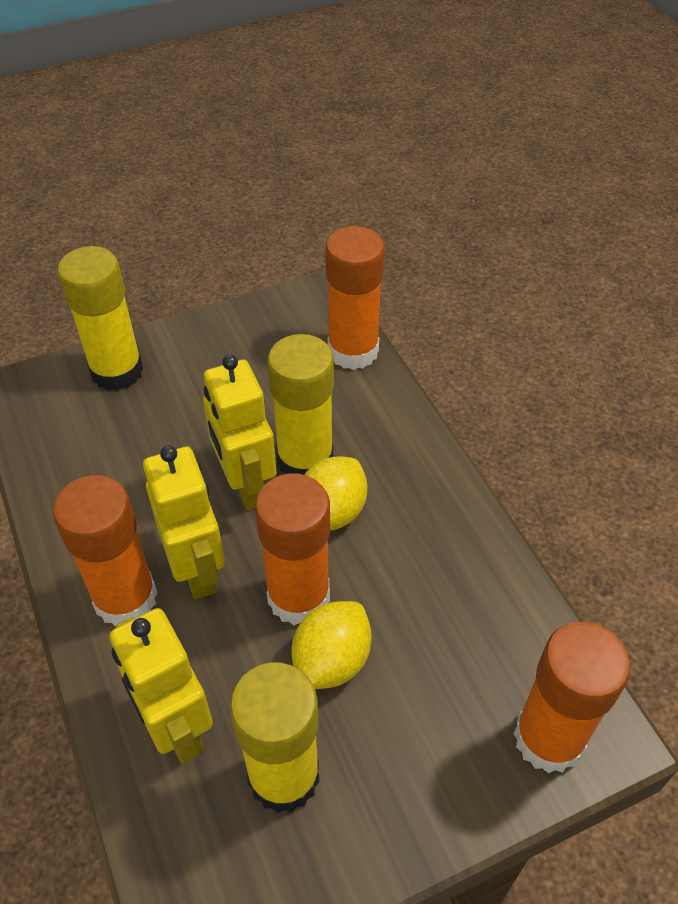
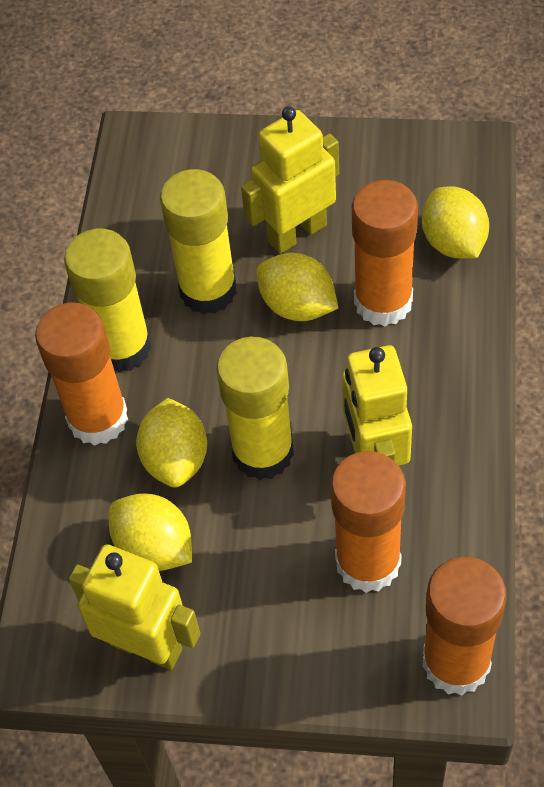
yellow lemon: [291,601,372,689] [304,456,368,530] = 2 -> [109,494,192,571] [136,398,207,487] [256,253,339,321] [422,187,489,259] = 4

